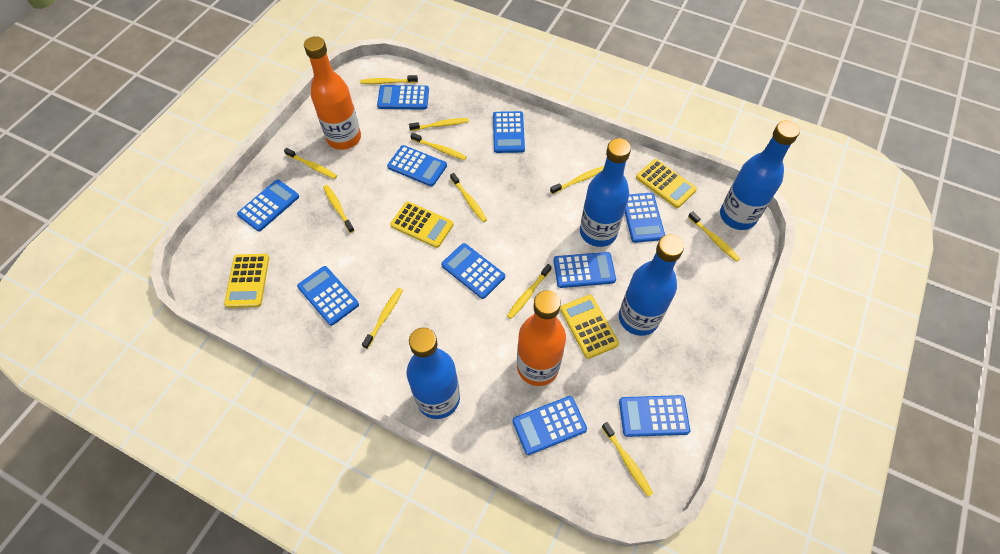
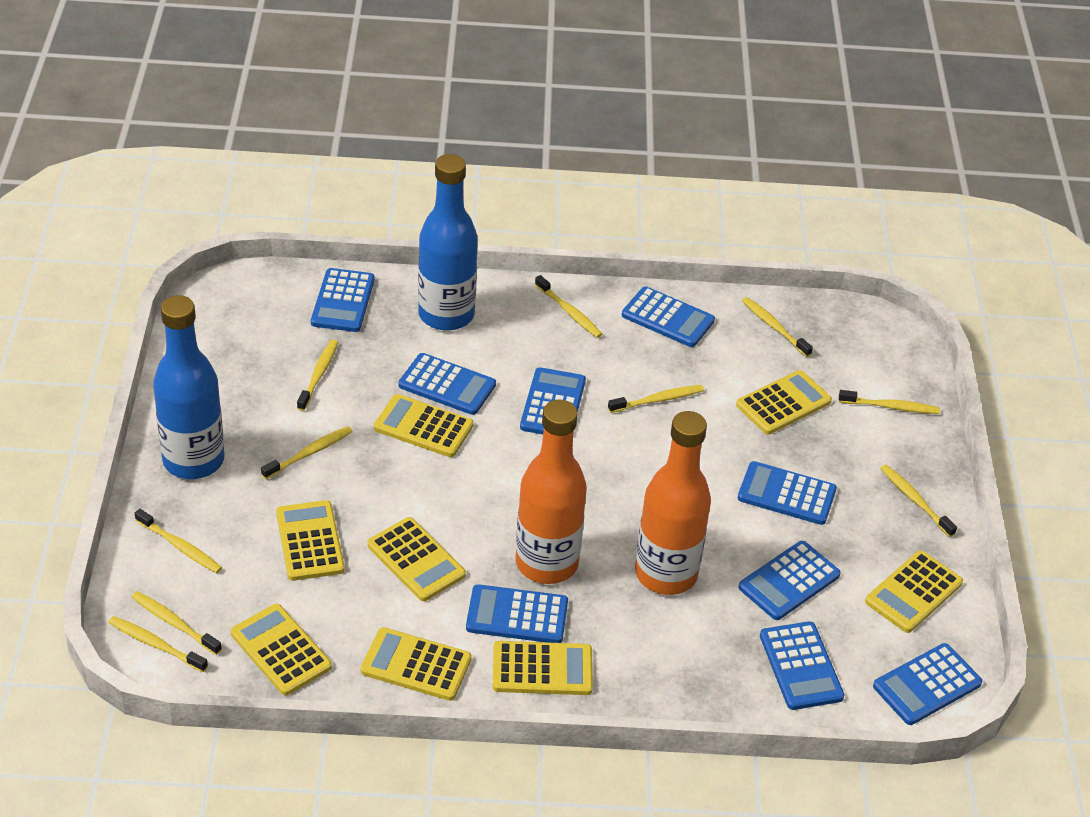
blue bottle: [407,327,460,419] [580,138,631,247] [619,235,684,336] [720,121,800,230] = 4 -> [153,295,224,479] [418,154,478,331] = 2
blue calculator: [237,180,299,231] [297,266,359,326] [377,85,429,110] [387,145,447,187] [441,243,505,299] [493,111,525,153] [513,396,587,455] [553,252,616,288] [619,395,690,437] [625,193,665,243] = 10 -> [311,268,375,332] [398,353,496,415] [466,584,568,643] [520,367,586,434] [622,286,715,347] [738,461,837,525] [738,541,841,620] [760,621,844,710] [873,643,982,725] = 9
yellow calculator: [224,254,269,308] [390,202,454,248] [560,295,619,359] [636,159,697,208] = 4 -> [231,604,332,695] [276,500,345,581] [360,627,472,701] [367,517,466,601] [374,394,474,457] [493,641,593,695] [736,370,832,435] [865,550,963,633] = 8
yellow toothbrush: [284,148,337,179] [323,185,355,233] [360,75,418,84] [362,288,403,349] [409,118,469,131] [410,133,467,160] [450,173,487,222] [507,264,552,319] [550,166,604,194] [602,422,653,497] [688,211,740,262] = 11 -> [108,616,208,672] [132,591,222,655] [135,509,222,573] [261,426,352,479] [297,339,338,411] [535,275,602,338] [608,385,704,413] [742,297,813,357] [839,390,940,414] [880,465,957,537] = 10

